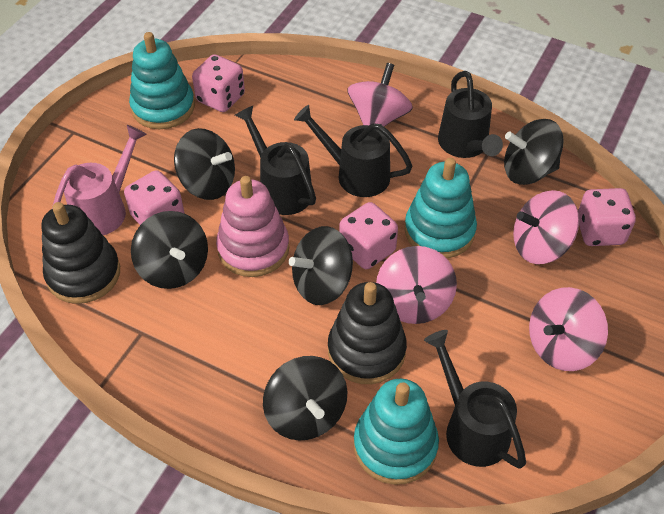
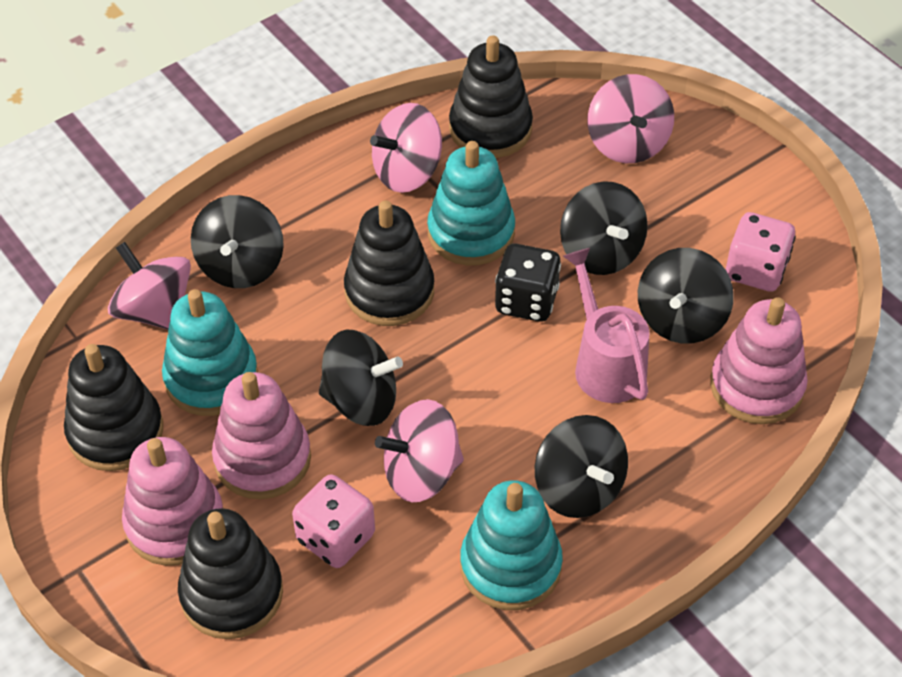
black dice: none = 0 -> [495,244,561,322] = 1
black stacking toy: [41,202,120,304] [328,282,407,384] = 2 -> [64,344,163,471] [178,508,283,639] [344,200,434,326] [449,35,533,158] = 4
black watering can: [235,106,316,215] [294,105,413,197] [424,330,526,469] [438,71,503,158] = 4 -> none = 0
pink dice: [124,170,185,225] [192,54,245,112] [339,202,398,269] [578,188,636,246] = 4 -> [292,474,375,568] [726,212,796,292] = 2
pink stacking toy: [216,176,289,277] = 1 -> [122,437,223,566] [212,372,311,499] [710,297,808,424] = 3

